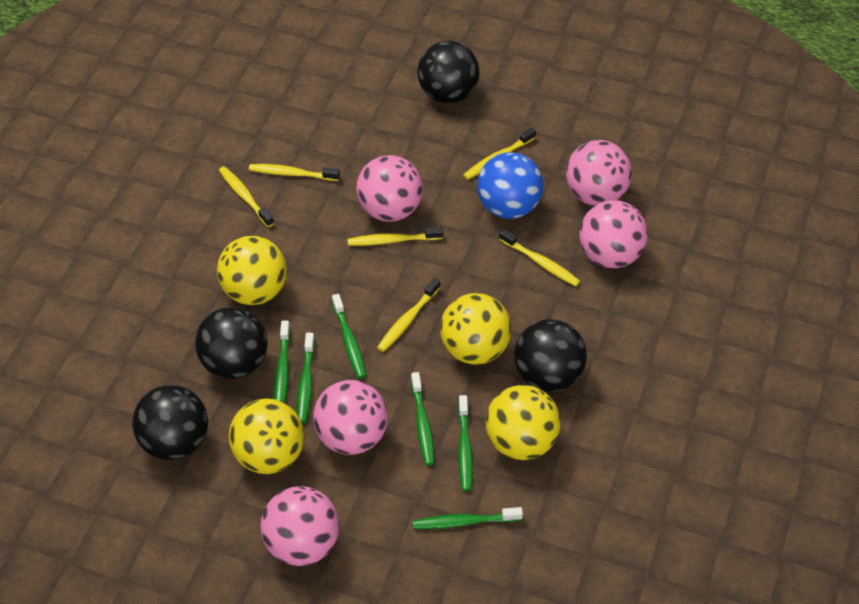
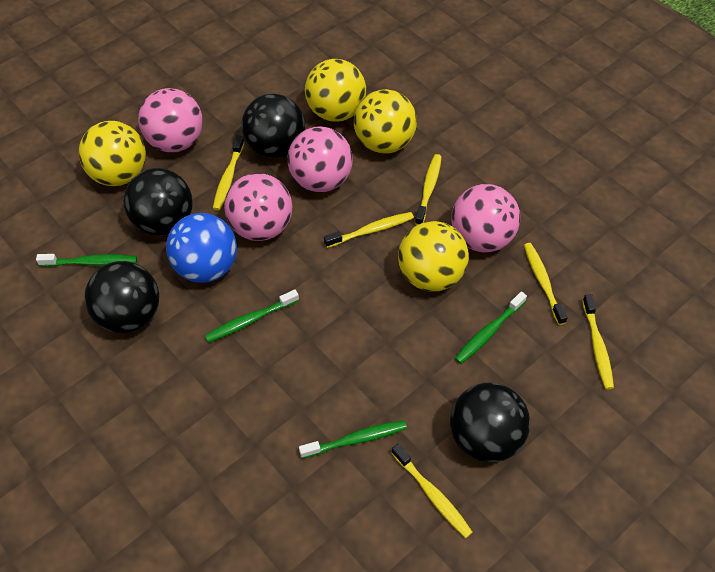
green toothbrush: [274,321,290,403] [297,333,315,423] [332,294,366,378] [411,372,434,466] [413,507,523,529] [458,395,473,491] = 6 -> [36,254,137,267] [205,289,299,343] [299,420,407,459] [455,292,527,364] = 4
pink ball: [260,486,339,566] [313,380,388,455] [356,155,423,222] [566,140,632,206] [579,200,648,268] = 5 -> [138,88,203,152] [224,173,292,241] [288,126,353,192] [451,184,520,252] = 4

